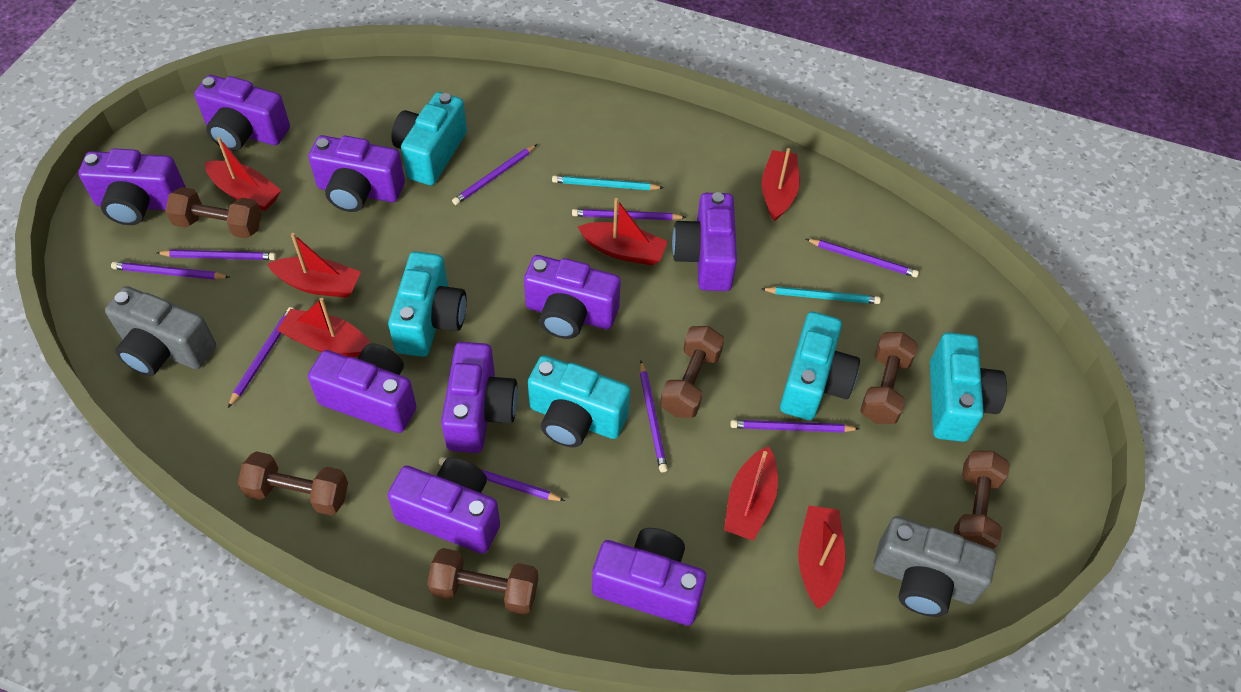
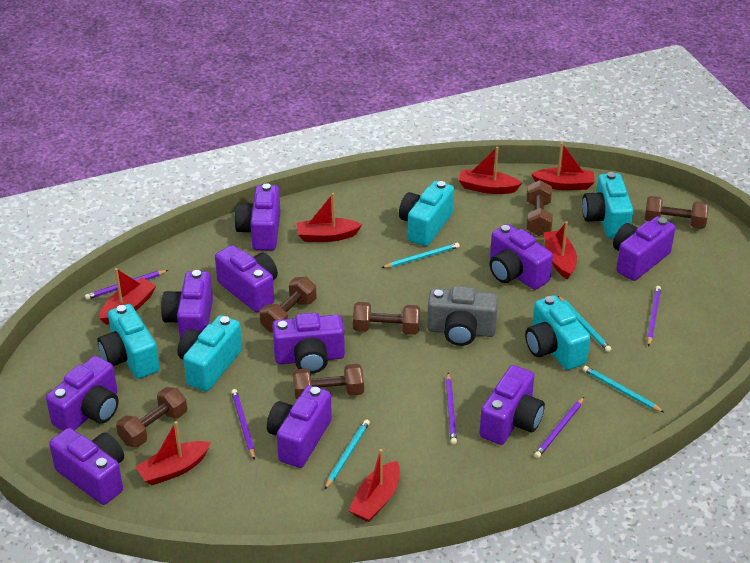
grey camera: [105,286,216,376] [874,516,997,617] = 2 -> [427,286,498,346] = 1
purple camera: [78,148,186,225] [194,75,290,151] [308,135,405,212] [308,343,416,433] [387,457,500,554] [441,342,518,453] [524,255,621,339] [592,528,706,626] [672,192,737,291] = 9 -> [46,356,119,431] [49,428,124,505] [161,270,213,339] [215,245,278,312] [234,183,280,251] [267,385,332,468] [272,313,345,374] [479,365,545,445] [489,224,553,290] [613,216,675,281] = 10
purple pencil: [111,262,230,280] [157,249,276,260] [228,307,294,408] [439,457,565,501] [452,144,537,205] [572,209,686,220] [640,361,668,472] [730,420,859,433] [806,239,919,278] = 9 -> [85,270,168,300] [231,389,255,460] [446,373,457,444] [534,397,584,458] [647,286,661,347] = 5
turquoise pencil: [552,176,664,190] [762,286,881,304] = 2 -> [324,419,370,490] [381,243,459,268] [558,296,611,352] [583,366,665,413] = 4

